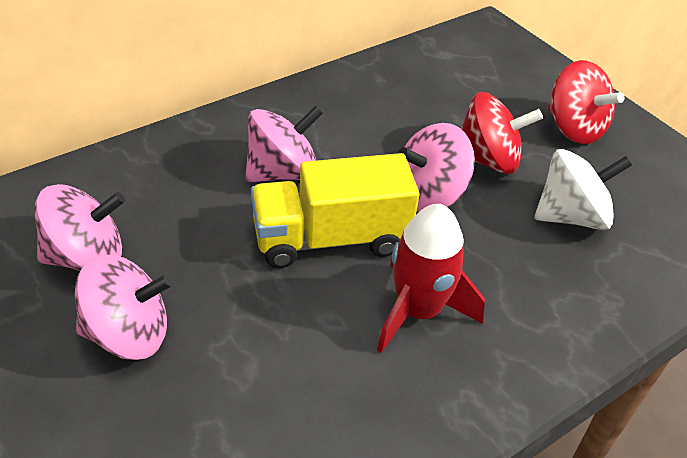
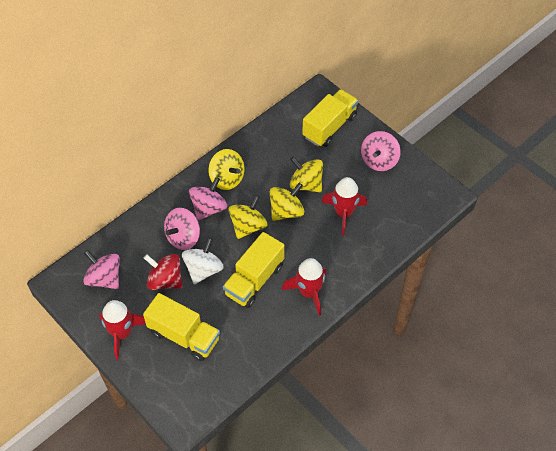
red rocket: [377,204,485,353] = 1 -> [99,300,146,360] [282,258,327,316] [322,177,367,236] = 3
red spinning top: [461,92,543,174] [548,60,624,144] = 2 -> [144,254,183,290] = 1
yellow spinning top: none = 0 -> [208,149,244,190] [228,195,267,239] [269,183,304,221] [290,156,323,192] = 4
yellow truck: [251,153,419,268] = 1 -> [143,293,220,361] [223,232,285,308] [302,89,358,147] = 3

